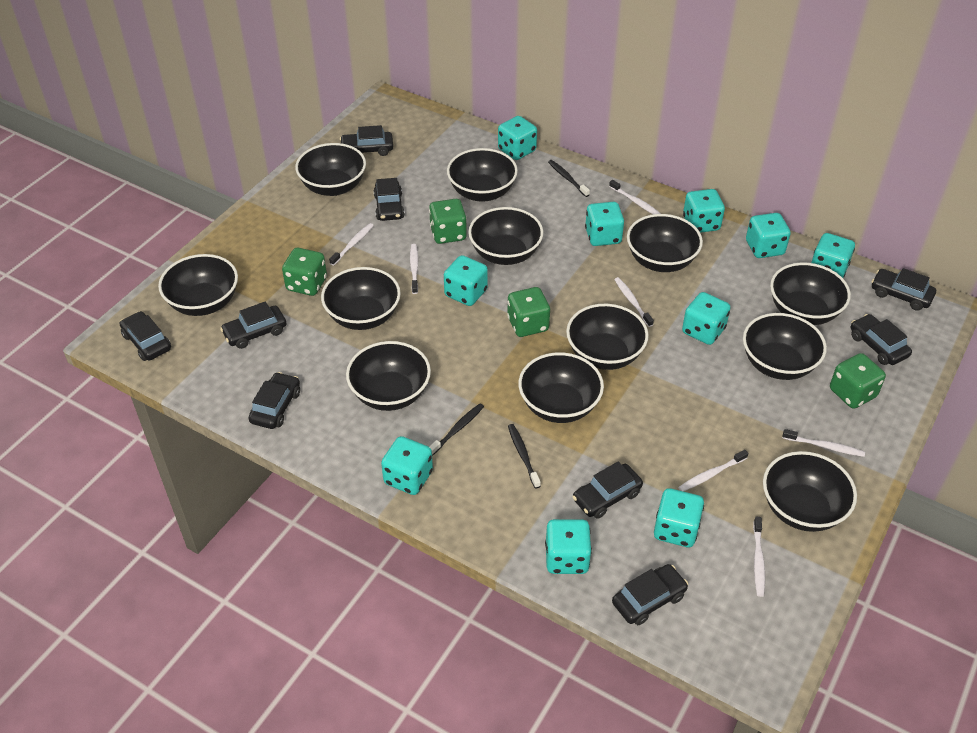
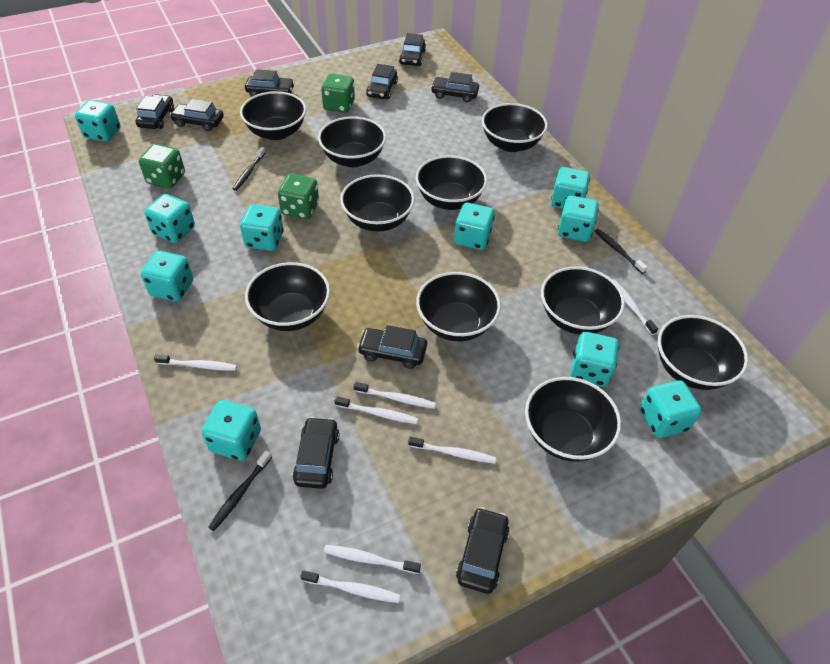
black bowl: [158,254,238,316] [295,143,366,196] [321,267,401,330] [346,341,431,411] [447,148,518,202] [468,207,543,265] [518,352,604,423] [566,304,649,370] [627,214,703,272] [743,313,827,380] [763,451,857,532] [770,263,851,325] = 12 -> [240,91,306,140] [245,262,330,331] [318,116,386,167] [340,174,415,232] [416,155,487,210] [416,272,501,341] [482,103,548,152] [525,377,621,462] [541,266,625,335] [658,315,748,390] = 10
green dice: [282,248,327,296] [429,199,467,244] [507,287,550,337] [830,353,886,409] = 4 -> [139,144,185,188] [278,174,319,219] [321,73,355,113] = 3

